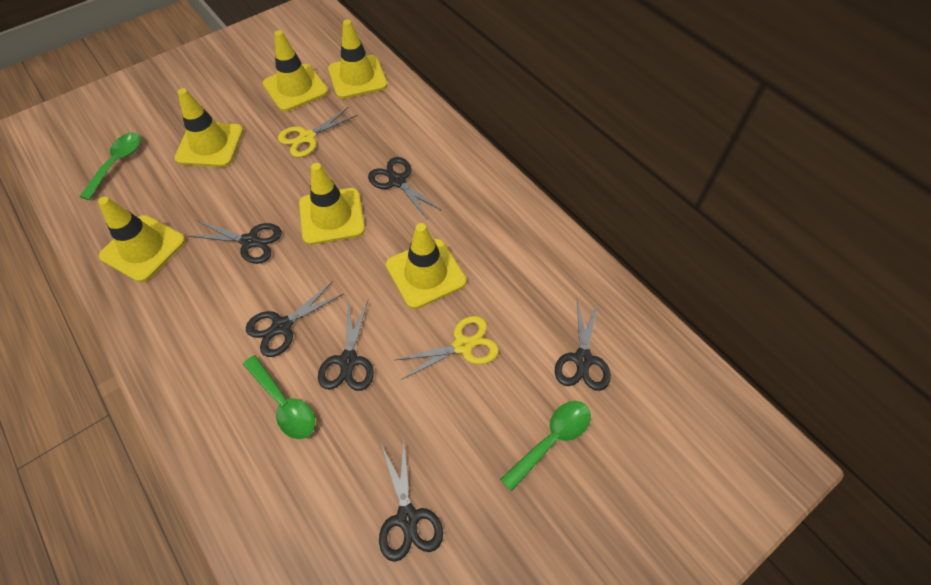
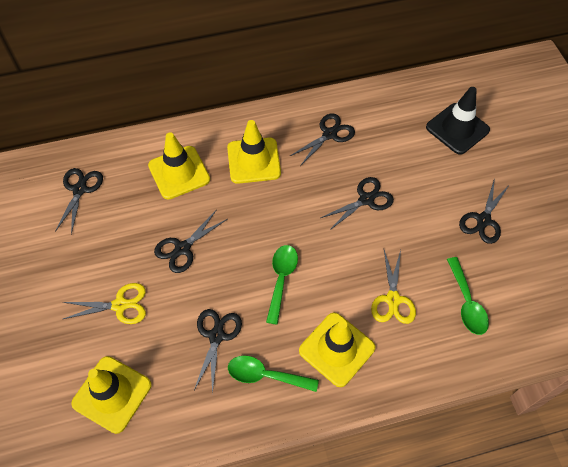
black traffic cone: none = 0 -> [426,87,490,155] = 1
yellow traffic cone: [98,197,185,282] [174,88,243,167] [263,30,328,111] [299,163,365,245] [328,20,387,99] [386,223,466,309] = 6 -> [71,356,151,434] [148,132,210,200] [227,120,281,184] [299,312,375,387] = 4

